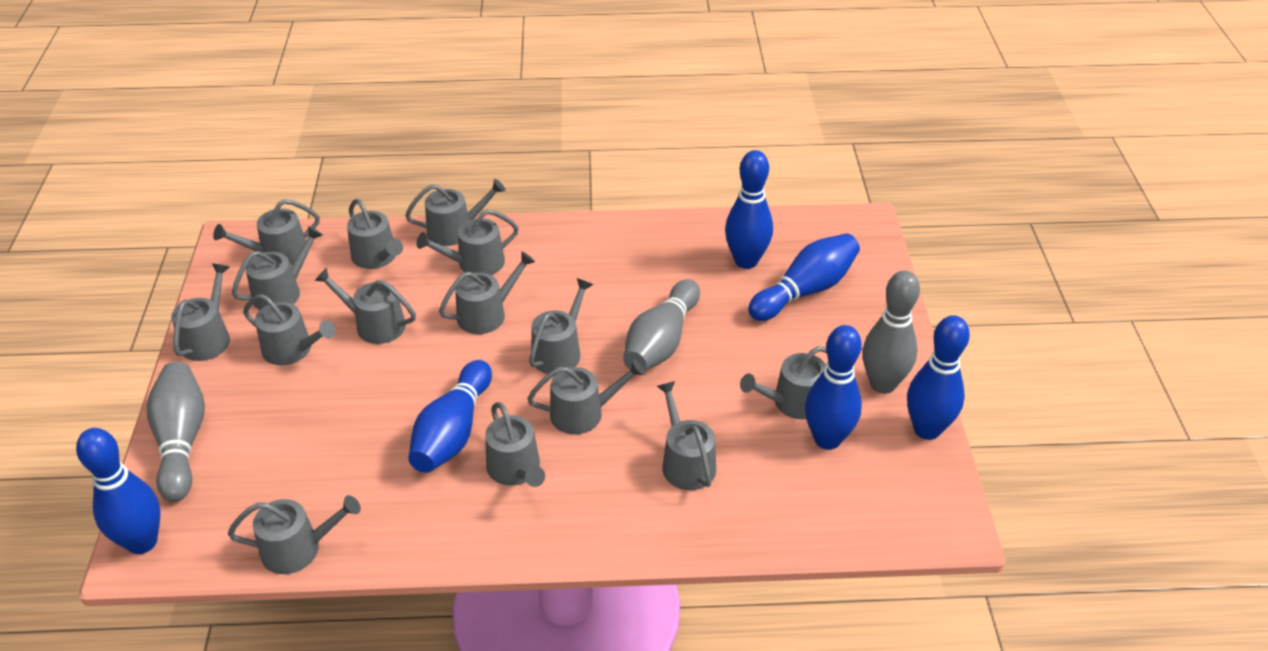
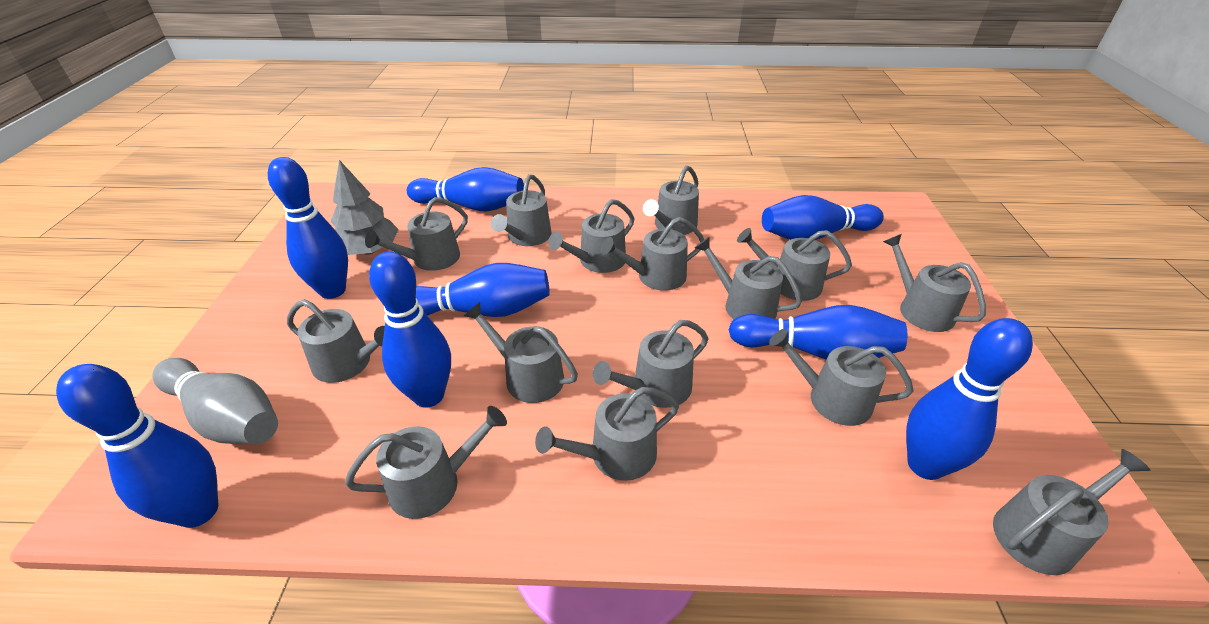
blue bowling pin: [76,428,161,554] [408,360,492,473] [725,150,773,269] [748,233,860,321] [805,325,862,450] [907,315,970,440] = 6 -> [56,364,218,528] [268,157,348,299] [369,251,451,408] [407,167,524,212] [416,263,550,317] [729,305,907,359] [762,195,884,240] [906,318,1033,480] = 8
grey bowling pin: [146,362,205,502] [623,279,700,370] [863,271,920,394] = 3 -> [152,358,278,444] = 1
grey tree: none = 0 -> [331,160,399,255] = 1

